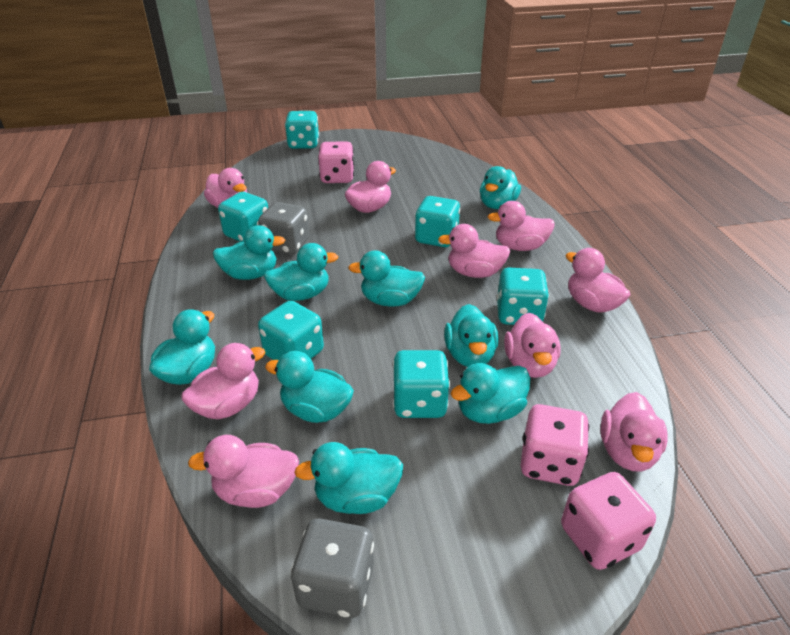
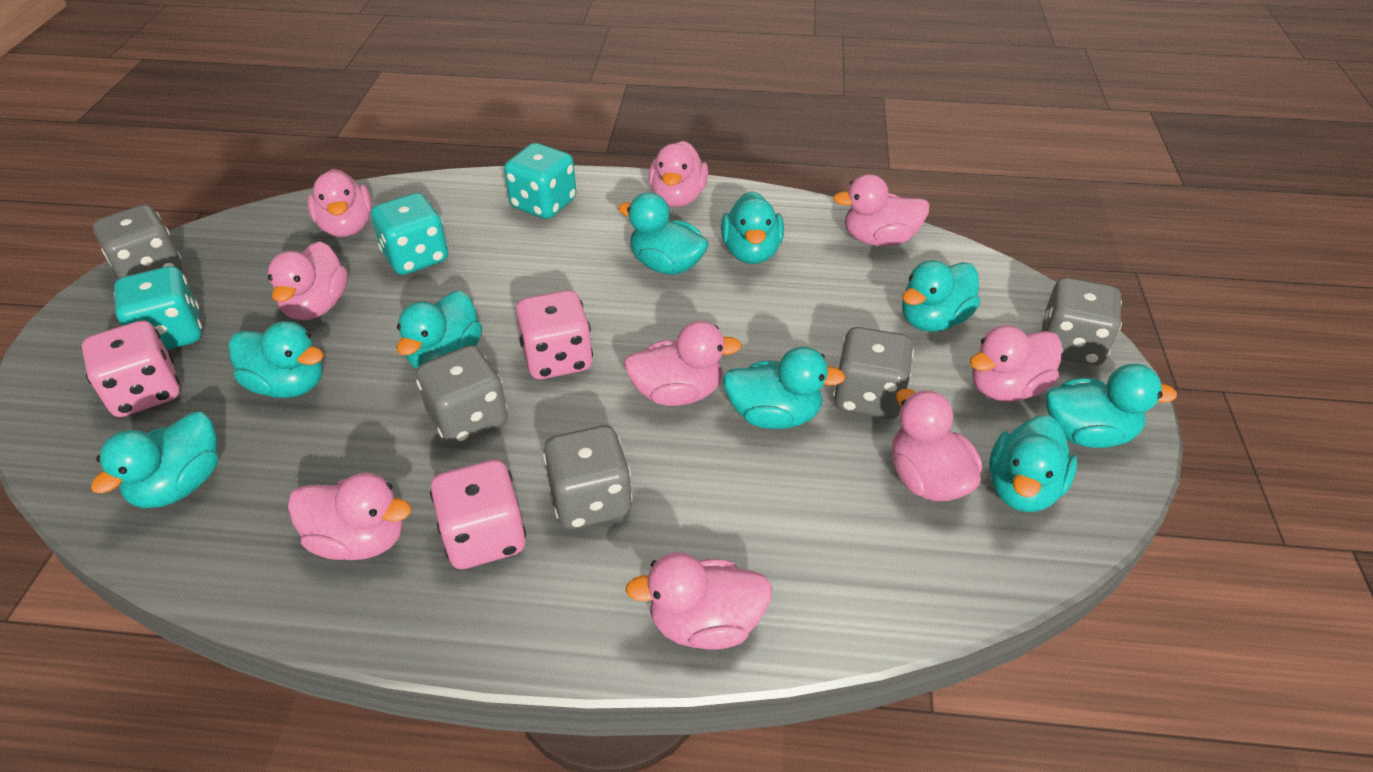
grey dice: [258,202,309,255] [291,518,374,618] = 2 -> [93,205,182,279] [416,345,508,445] [543,425,632,529] [833,327,914,419] [1042,278,1122,366] = 5
turquoise dice: [218,192,268,242] [258,301,324,360] [285,111,319,149] [393,350,450,418] [415,196,461,247] [496,268,549,325] = 6 -> [114,266,202,350] [371,193,448,275] [504,143,576,219] = 3

